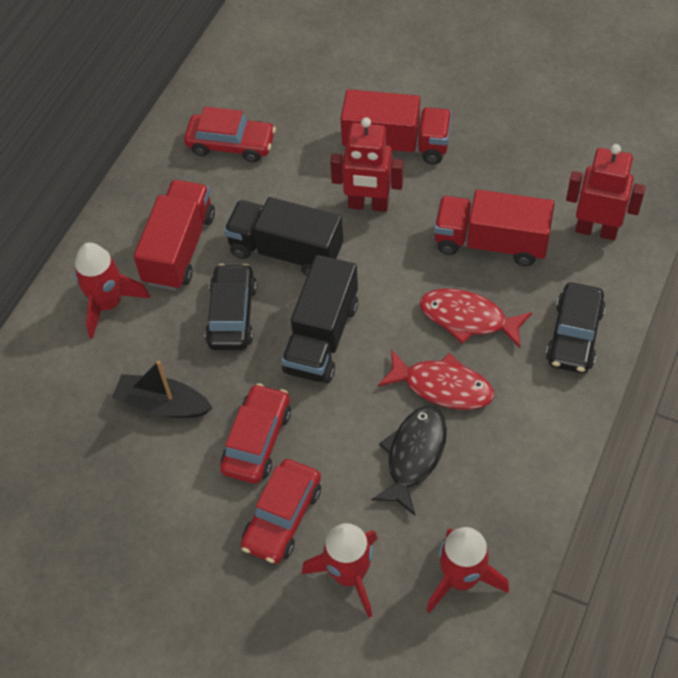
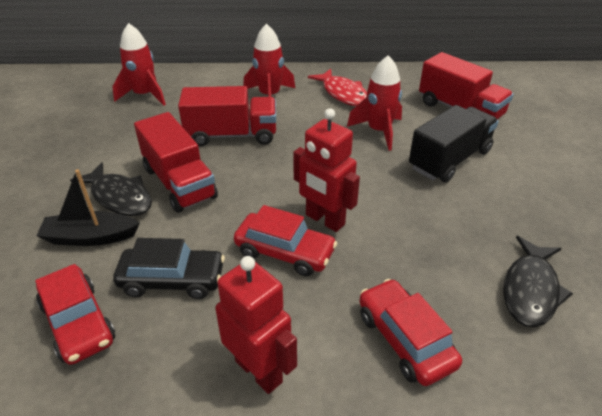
black car: [205,264,257,350] [546,283,606,373] = 2 -> [113,238,225,299] = 1
black fish: [371,406,447,515] = 1 -> [70,162,152,216] [503,236,573,327] = 2
black truck: [224,197,343,276] [281,255,358,383] = 2 -> [409,105,499,183] = 1
red fish: [378,349,494,410] [420,288,532,348] = 2 -> [308,69,367,106] = 1

